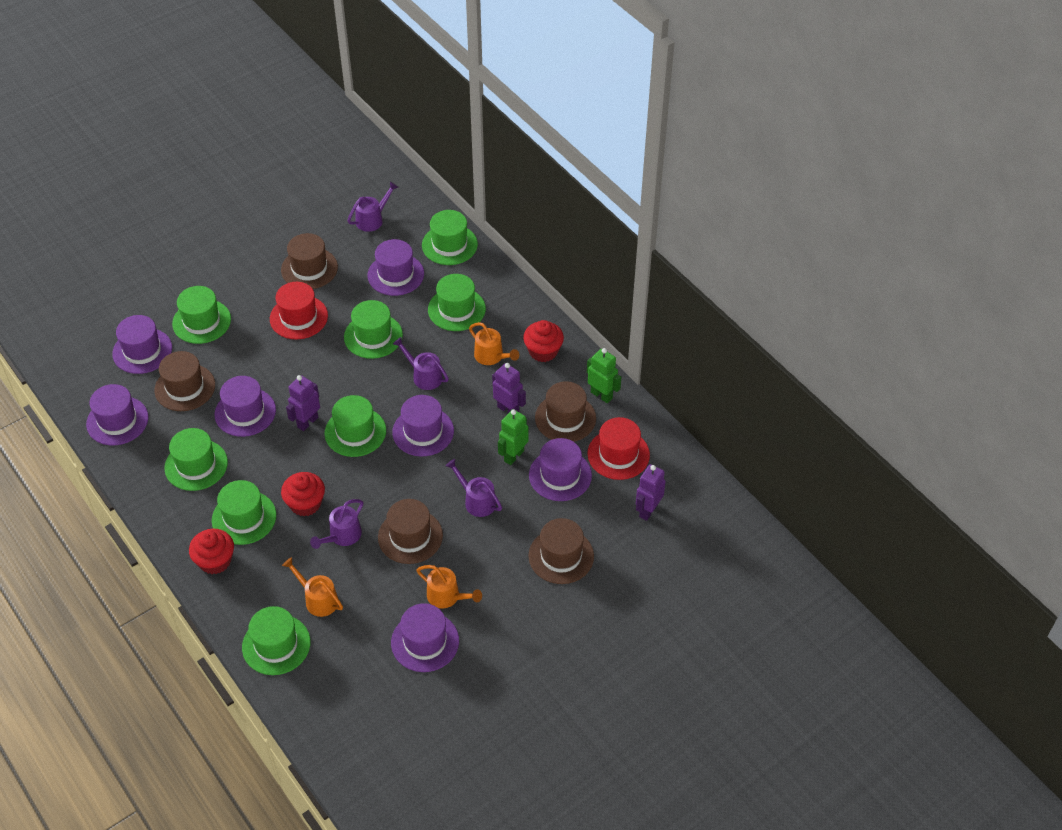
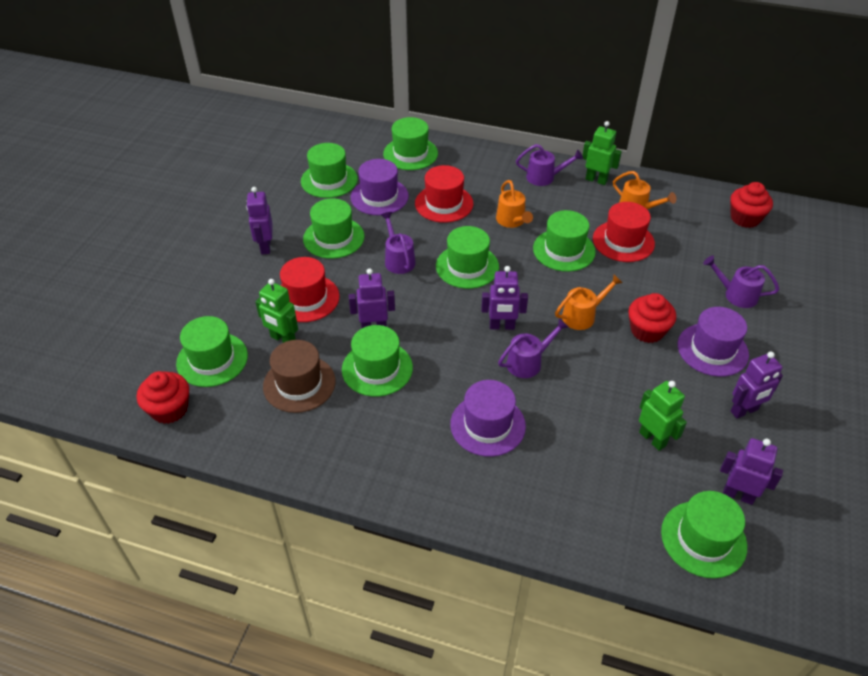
brown hat: [154,351,215,411] [281,233,338,289] [378,499,443,564] [529,518,594,584] [535,381,596,442] = 5 -> [263,340,336,413] = 1
green robot: [498,409,529,465] [587,348,621,403] = 2 -> [255,279,298,343] [582,121,622,185] [639,381,687,451] = 3
purple hat: [86,384,149,445] [112,315,172,374] [215,376,276,437] [367,239,424,296] [391,603,459,672] [392,395,454,456] [529,438,592,501] = 7 -> [351,159,409,215] [450,380,526,457] [678,307,749,377] = 3
purple robot: [286,375,320,431] [492,363,526,413] [636,464,666,521] = 3 -> [246,187,273,254] [349,268,395,328] [481,266,528,330] [720,438,783,505] [731,351,783,419] = 5
red hat: [270,282,328,339] [587,417,650,480] = 2 -> [280,257,340,322] [415,165,473,223] [593,202,655,262] = 3

